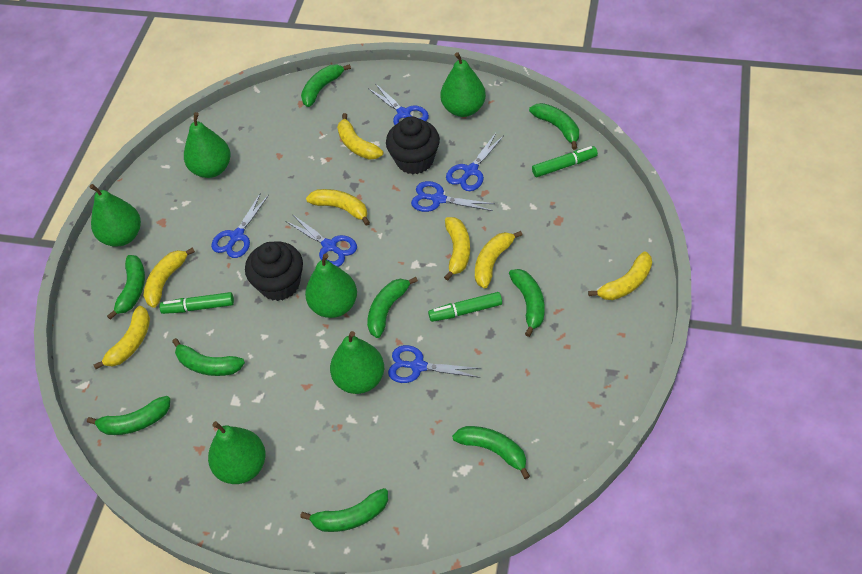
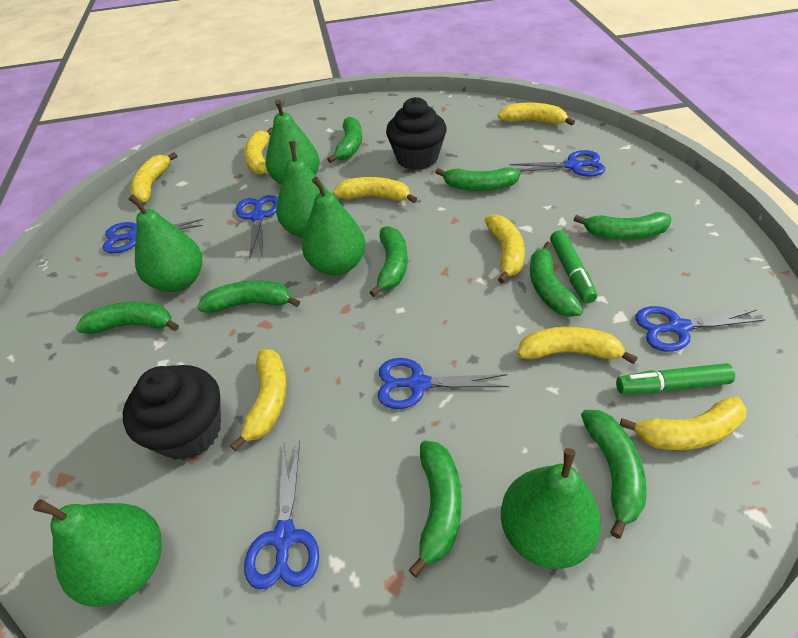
green marker: [160,292,234,314] [428,292,502,322] [532,146,598,177] = 3 -> [550,230,597,303] [616,363,735,394] = 2
yellow banana: [94,306,150,369] [143,247,195,308] [306,189,370,226] [337,113,383,160] [444,217,470,281] [475,231,522,288] [588,251,652,300] = 7 -> [130,152,177,203] [230,349,287,452] [244,128,272,175] [333,177,417,203] [485,214,525,284] [498,103,575,125] [517,327,638,364] [620,396,747,450] = 8

